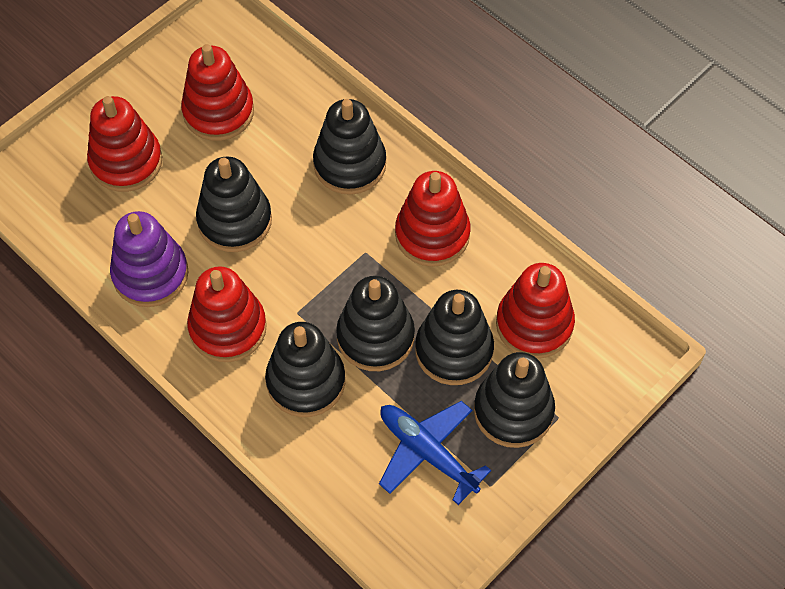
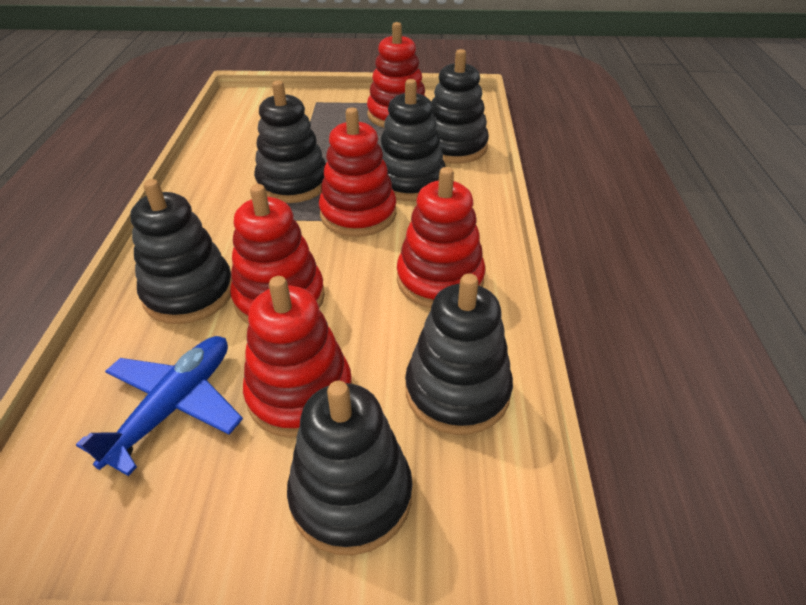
purple stacking toy: [110,211,188,307] = 1 -> none = 0

